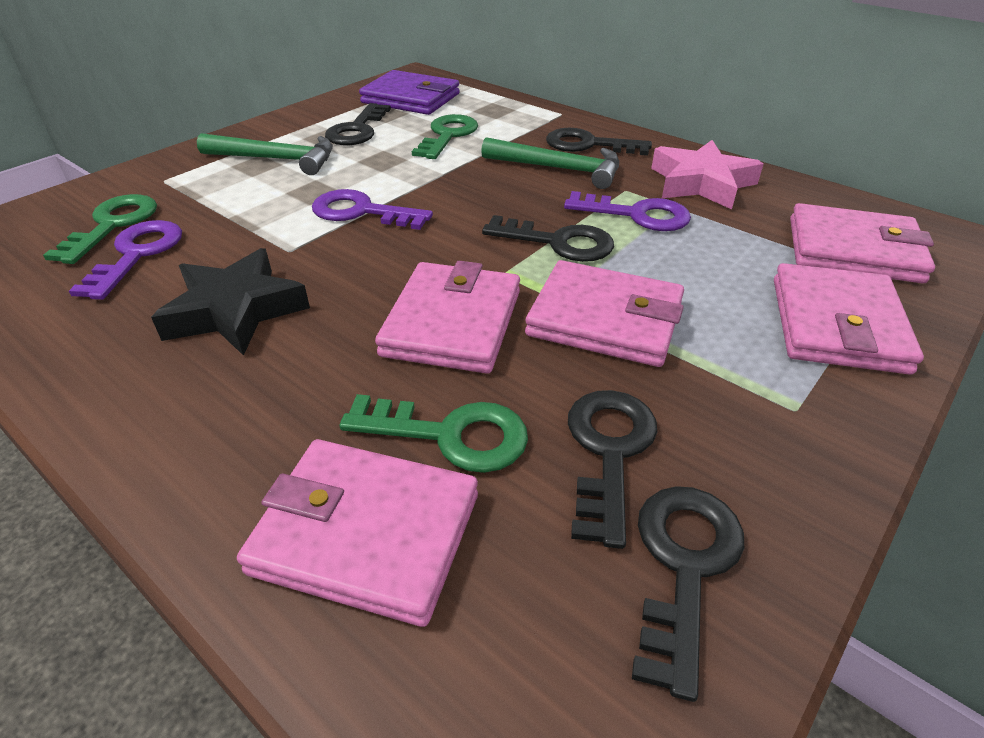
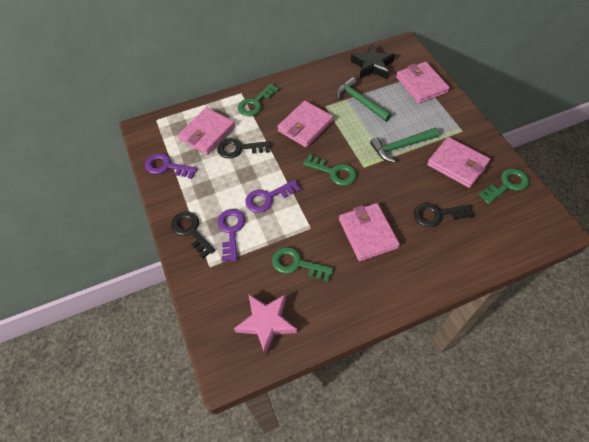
black key: [325,103,391,145] [482,215,614,262] [546,128,652,156] [568,390,657,549] [632,486,744,702] = 5 -> [171,211,215,258] [217,138,271,159] [414,203,474,227] = 3
green key: [43,194,157,264] [340,394,528,473] [412,114,478,159] = 3 -> [238,83,279,116] [272,247,333,282] [303,154,357,186] [478,168,529,204] = 4
purple wallet: [359,70,460,115] = 1 -> none = 0

